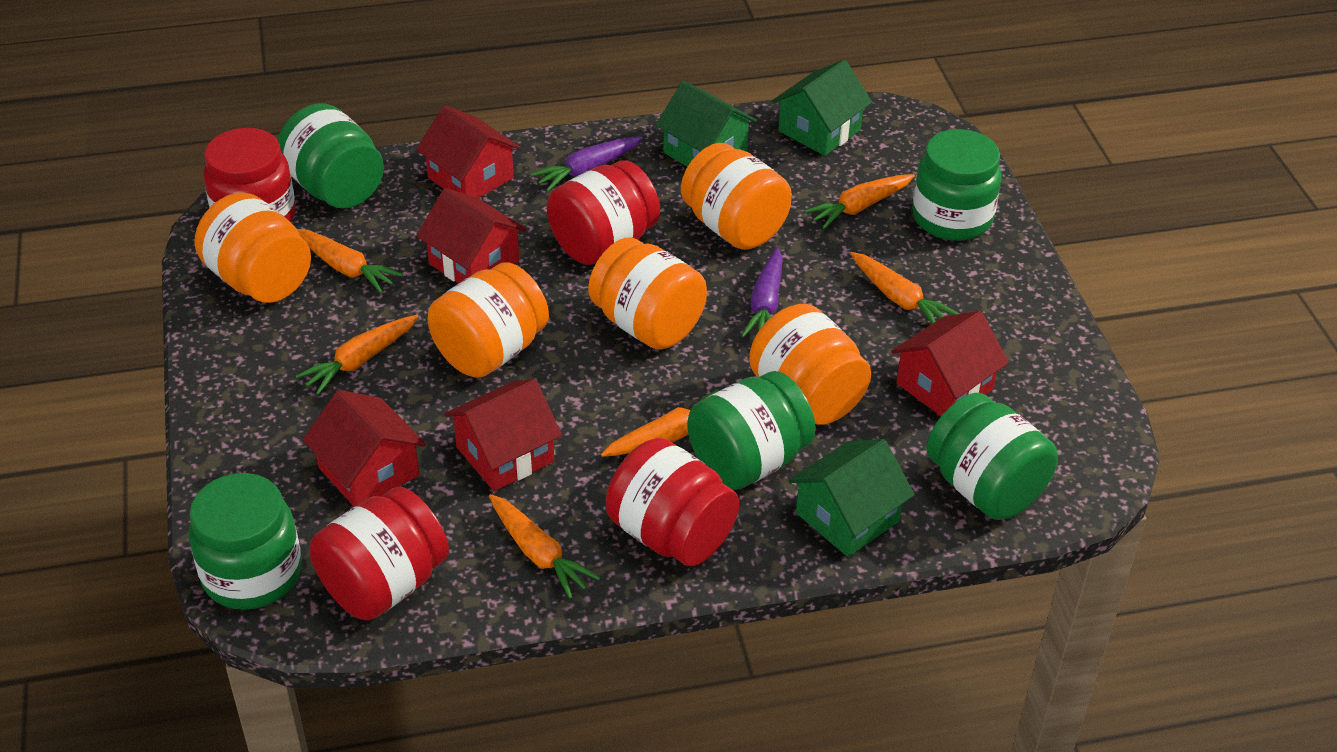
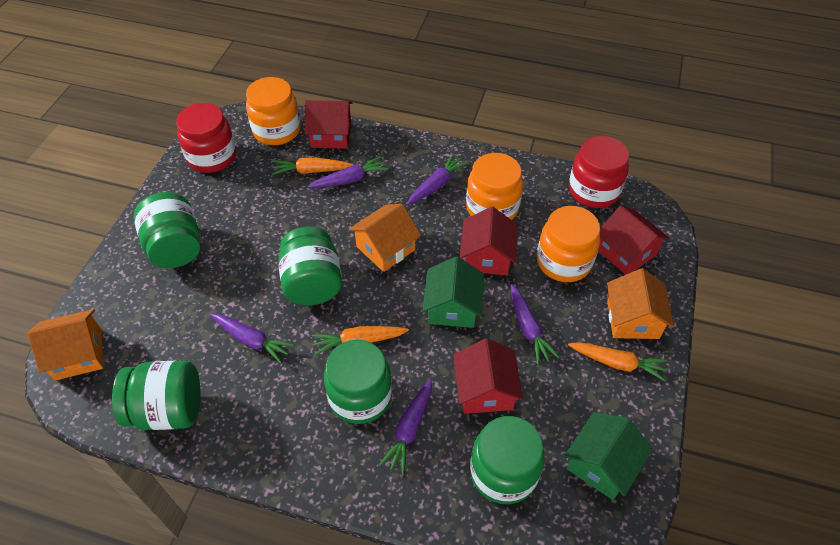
green house: [656,81,757,167] [772,60,872,156] [789,439,915,557] = 3 -> [422,256,484,328] [564,412,652,500] = 2
orange carrot: [296,315,418,395] [297,229,403,293] [489,494,600,599] [601,389,719,457] [804,174,915,229] [850,252,959,324] = 6 -> [272,157,354,175] [312,326,409,355] [568,342,668,381] = 3
orange house: none = 0 -> [28,309,103,381] [349,204,421,272] [607,268,674,339] = 3
orange jar: [195,192,311,303] [428,262,549,378] [588,237,707,350] [681,143,792,250] [749,304,871,425] = 5 -> [246,77,301,145] [466,153,523,220] [537,206,600,282] = 3
purple carrot: [530,137,643,191] [742,248,783,338] = 2 -> [210,313,294,364] [308,156,388,188] [379,379,432,475] [407,154,468,204] [510,284,560,365] = 5
red house: [303,390,426,507] [416,105,521,198] [417,188,526,283] [445,379,562,491] [891,311,1009,416] = 5 -> [305,100,352,149] [453,338,523,414] [460,207,518,275] [598,205,670,275] = 4
red jar: [203,128,296,222] [310,486,449,621] [547,160,660,265] [606,438,739,566] = 4 -> [176,103,236,173] [569,136,629,208] = 2

